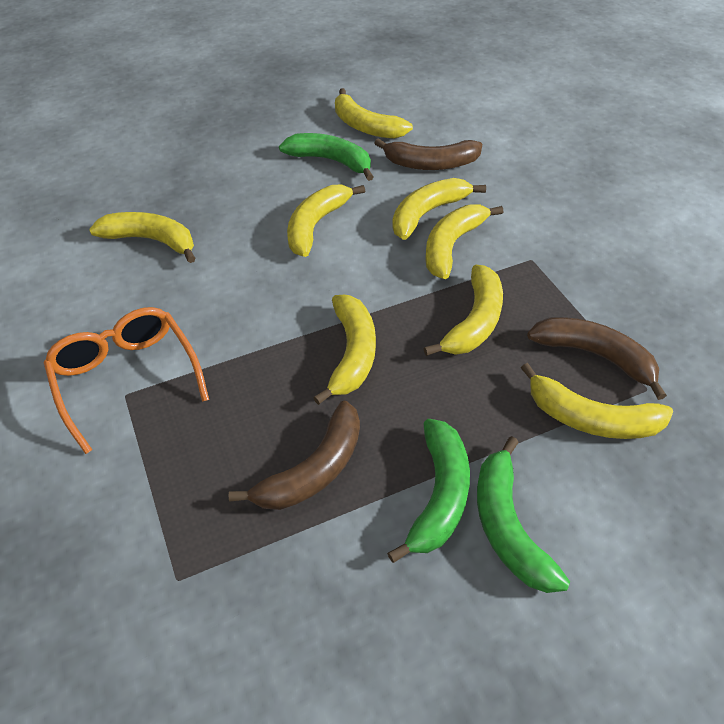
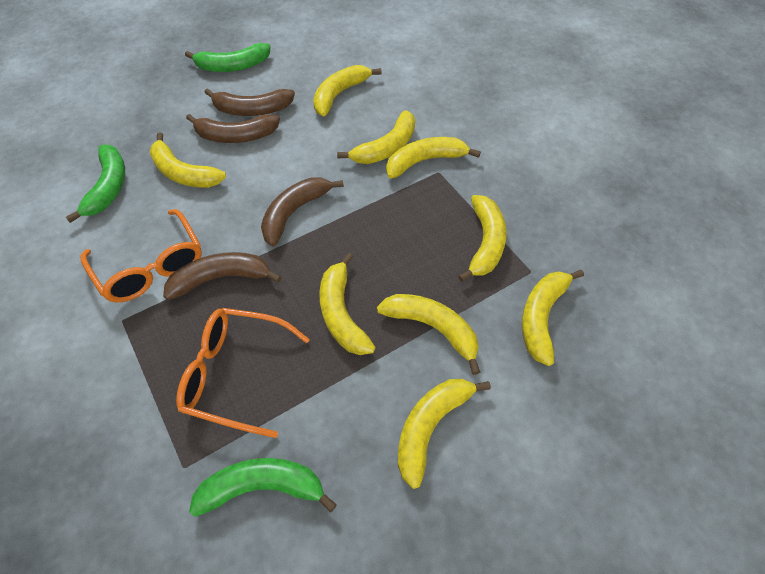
brown banana: [228,400,360,510] [374,138,482,170] [527,317,667,400] = 3 -> [163,252,281,300] [186,114,280,143] [204,88,295,116] [261,177,344,246] = 4
orange glasses: [44,307,209,454] = 1 -> [81,209,202,302] [176,308,310,438] = 2
yellow banana: [89,212,196,263] [287,185,365,257] [313,295,376,405] [335,88,413,139] [392,178,486,240] [424,265,503,356] [425,205,503,279] [521,363,673,439] = 8 -> [150,132,226,188] [313,65,382,117] [319,253,375,355] [337,110,415,164] [377,294,480,375] [386,137,481,178] [398,379,491,489] [458,195,507,282] [522,270,584,366] = 9

